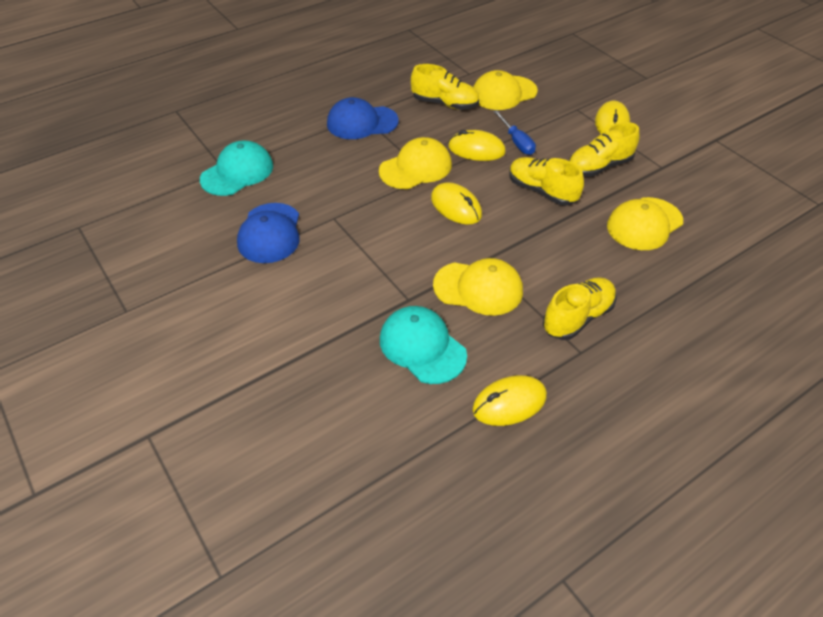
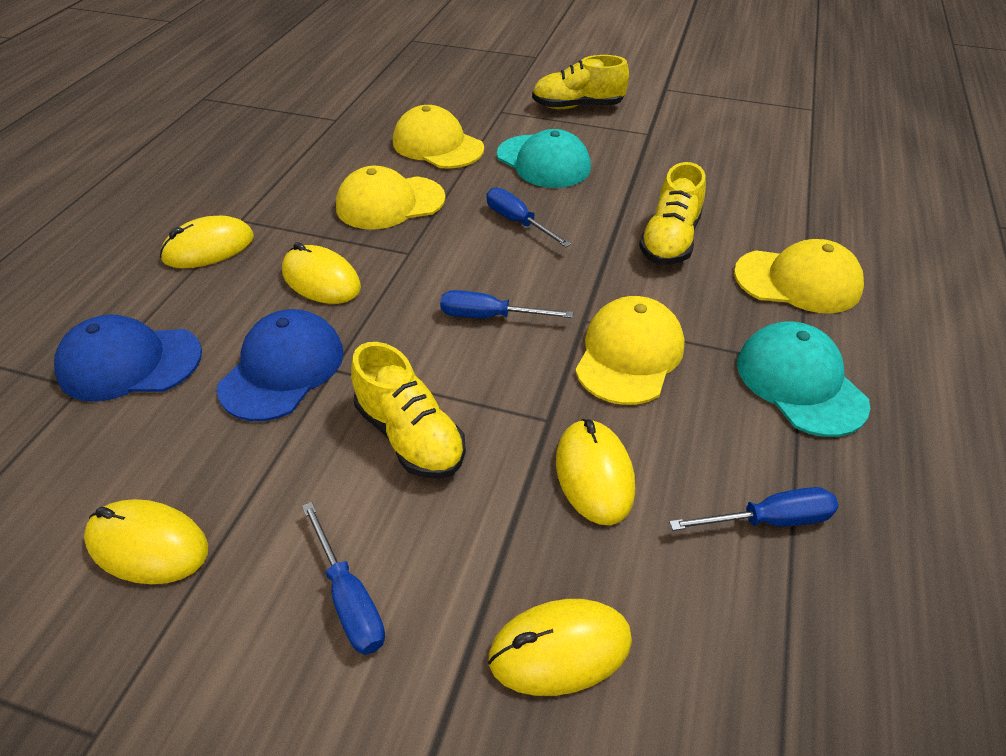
blue screwdriver: [493,110,536,155] = 1 -> [302,502,385,655] [440,290,573,318] [487,187,571,247] [669,487,838,531] = 4
yellow mouse: [431,182,482,225] [448,130,506,161] [472,375,547,426] [595,101,630,134] = 4 -> [84,499,208,584] [160,215,254,268] [282,242,361,304] [488,599,632,696] [556,419,635,525] = 5
yellow shoe: [411,64,479,110] [509,157,584,205] [543,277,617,340] [569,122,640,177] = 4 -> [351,342,466,479] [532,55,629,109] [639,162,706,265] = 3

